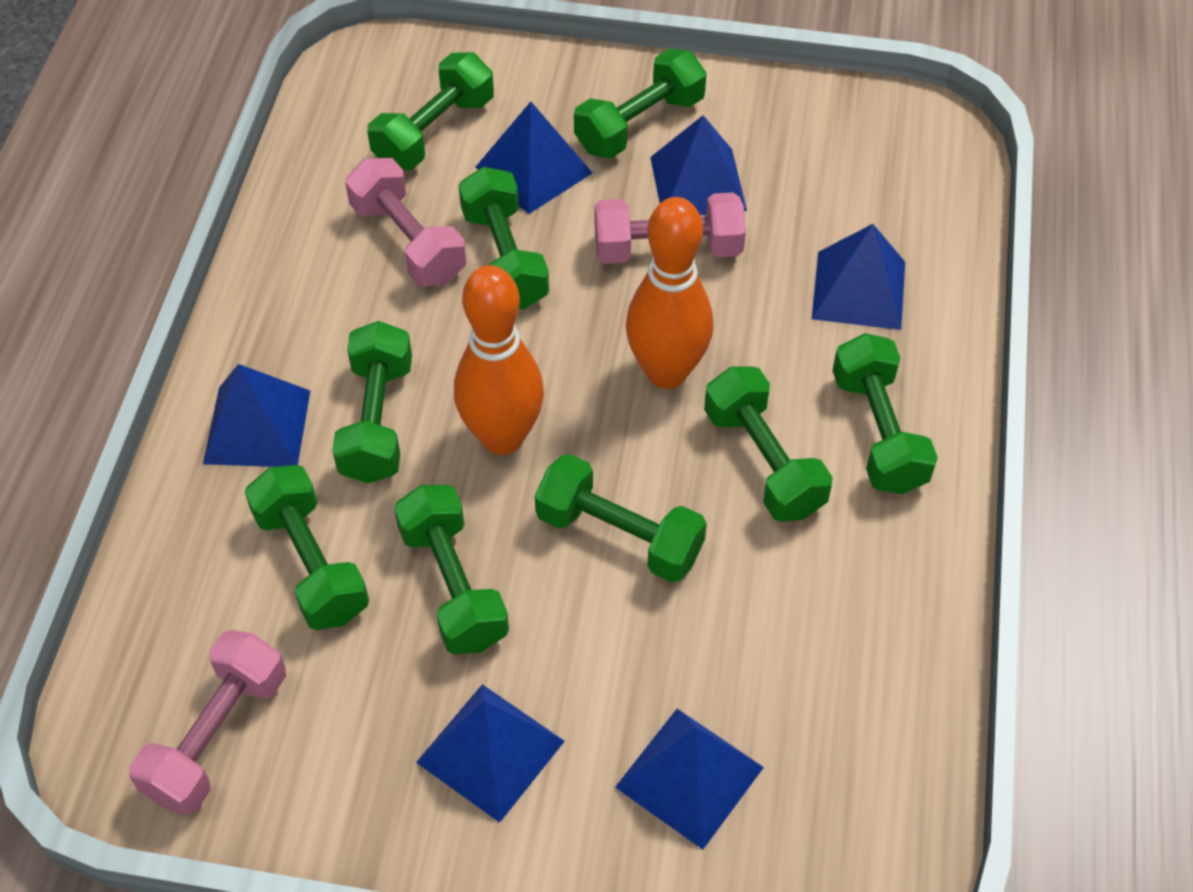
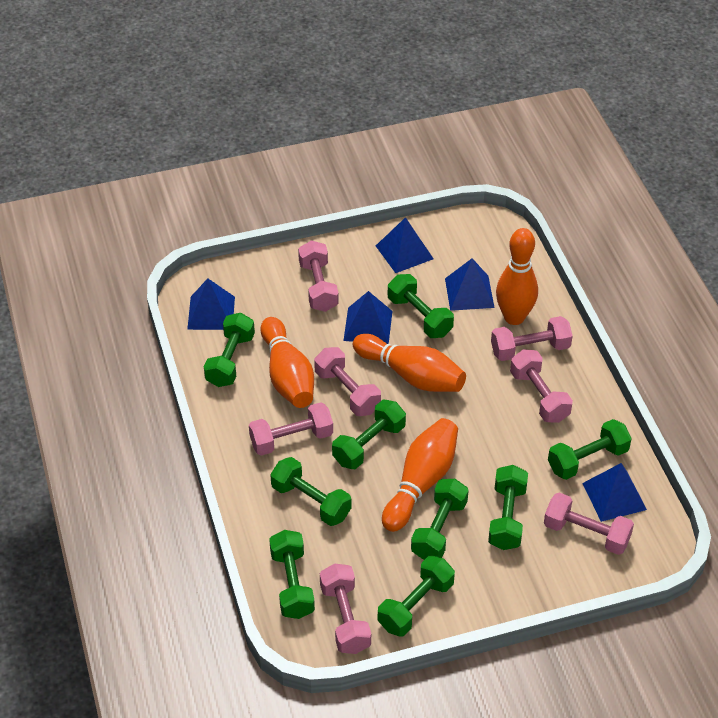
blue pyramid: [203,364,310,467] [416,684,565,823] [476,102,592,214] [615,709,764,850] [650,115,747,215] [812,224,905,330] = 6 -> [187,278,235,330] [343,291,392,344] [376,217,433,273] [445,258,494,311] [582,463,647,522] = 5
orange bowling pin: [454,265,544,455] [626,197,713,389] = 2 -> [260,317,314,408] [353,334,466,392] [382,418,458,532] [496,228,538,325] = 4
pink dumbbell: [129,630,286,815] [345,158,466,286] [595,192,746,264] = 3 -> [249,402,333,456] [298,240,339,312] [314,347,381,416] [320,564,371,654] [491,316,572,361] [510,349,573,423] [544,493,634,555] = 7

